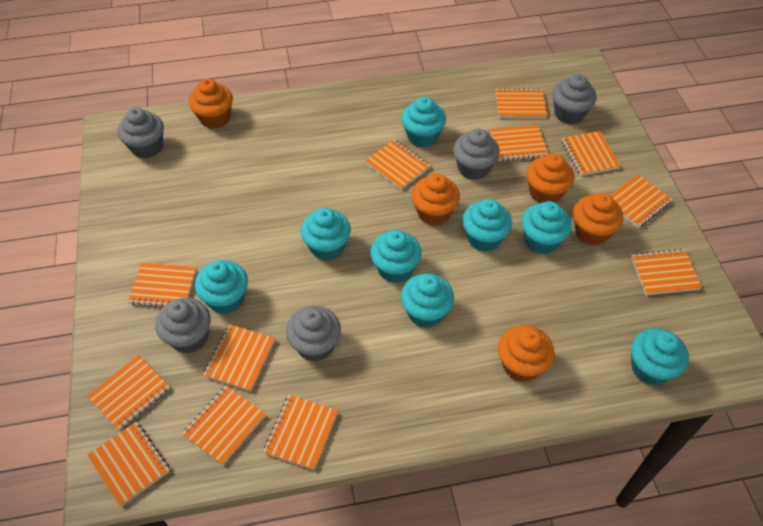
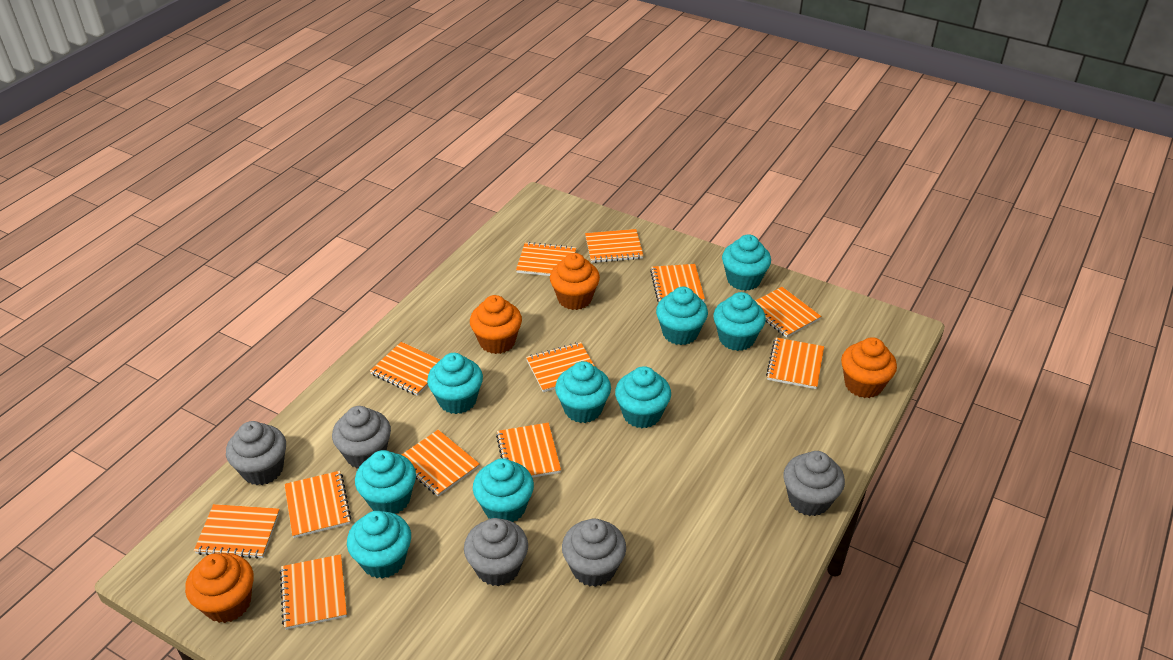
orange cupcake: [189,78,233,129] [412,173,460,226] [498,325,554,382] [526,153,574,203] [573,193,623,245] = 5 -> [185,553,254,623] [470,295,522,354] [550,253,600,310] [841,337,897,398] = 4
turquoise cupcake: [195,260,248,314] [301,208,351,261] [370,230,421,283] [401,97,446,147] [401,273,454,328] [462,199,512,252] [521,201,572,254] [631,328,689,385] = 8 -> [347,511,411,579] [355,450,416,514] [427,353,483,414] [473,458,534,522] [555,361,611,423] [615,366,671,428] [656,287,708,345] [713,292,766,351] [722,234,771,291] = 9

